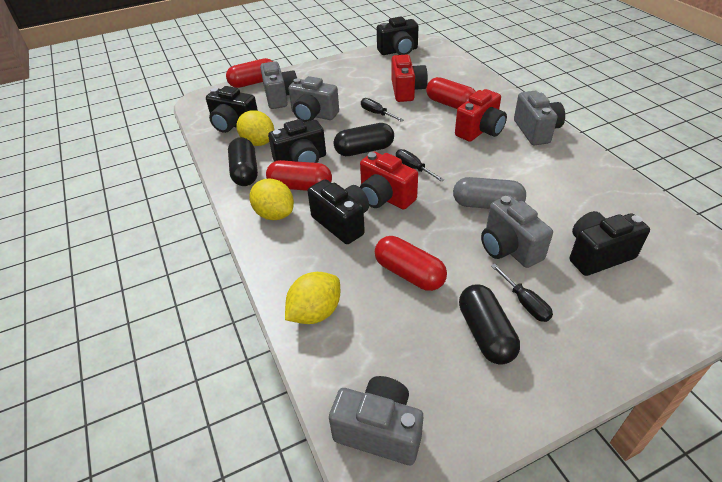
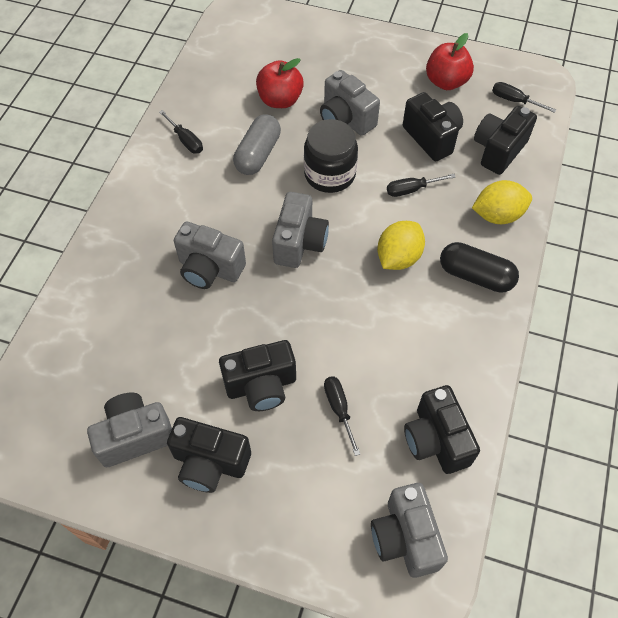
black capsule: [228,137,258,186] [334,123,394,156] [459,284,520,365] = 3 -> [440,242,519,293] = 1
black jar: none = 0 -> [304,119,358,193] = 1
black screwdriver: [361,98,404,122] [396,149,444,182] [491,264,553,322] = 3 -> [159,110,203,154] [324,376,360,456] [387,174,456,197] [492,82,556,113] = 4
red apple: none = 0 -> [256,58,304,108] [426,33,474,90] = 2
red camera: [360,152,418,210] [392,55,428,102] [455,89,507,142] = 3 -> none = 0
red capsule: [226,58,273,88] [266,160,332,191] [375,236,447,291] [426,77,476,109] = 4 -> none = 0
yellow lemon: [237,110,274,146] [249,179,294,220] [285,272,340,324] = 3 -> [377,221,425,270] [472,180,532,224] = 2

